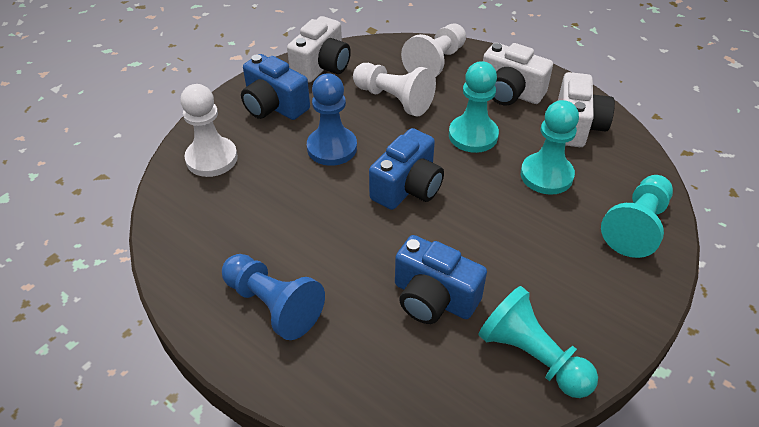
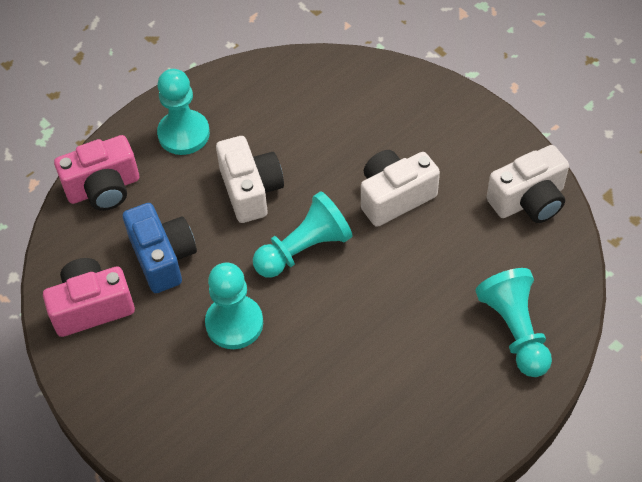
blue camera: [241,54,310,120] [369,128,444,210] [395,235,487,324] = 3 -> [123,203,197,293] = 1
blue pawn: [222,254,325,340] [307,73,357,166] = 2 -> none = 0
pink camera: none = 0 -> [43,258,135,337] [54,135,139,211] = 2
white pawn: [180,84,238,177] [353,63,436,117] [401,23,466,77] = 3 -> none = 0

